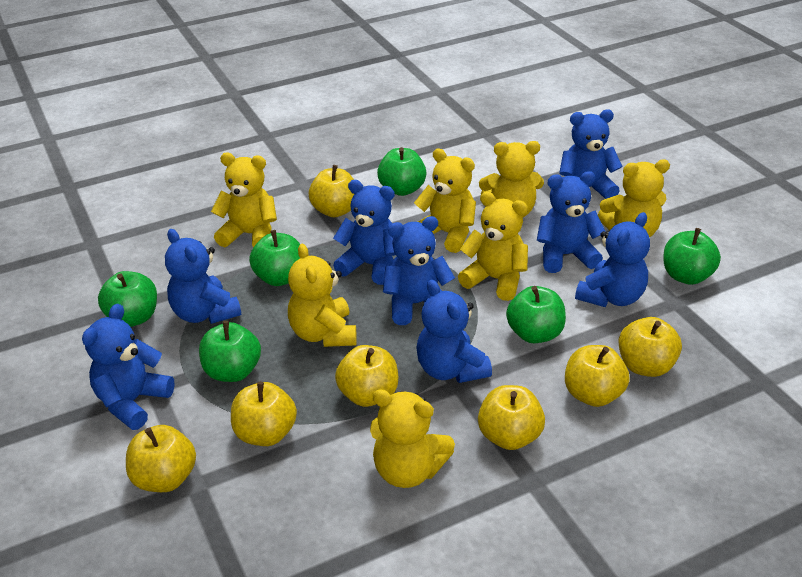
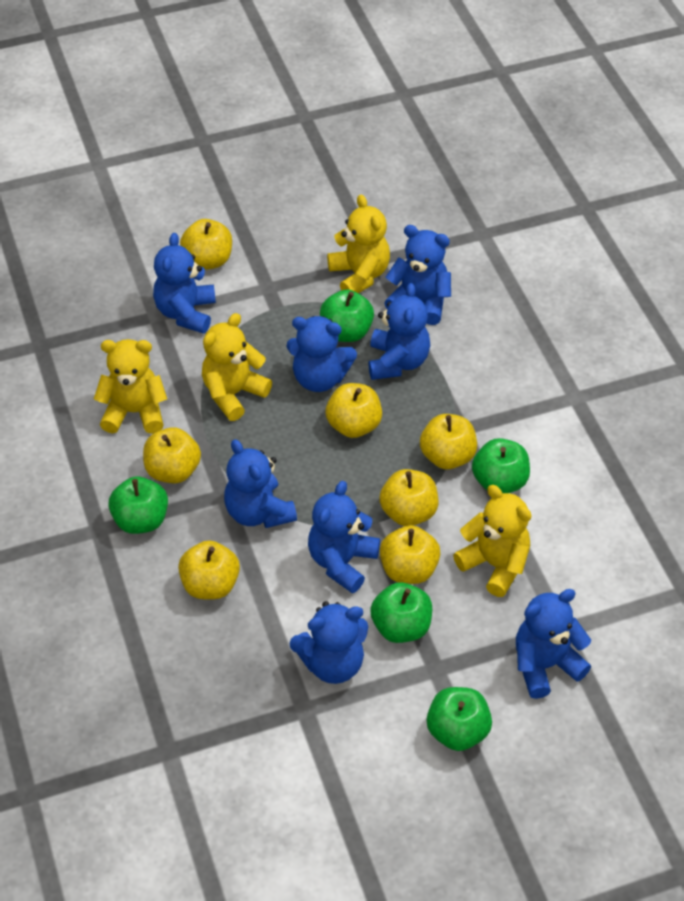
green apple: [98,271,157,327] [199,321,261,382] [249,230,300,286] [377,147,426,196] [506,286,566,343] [663,228,721,285] = 6 -> [108,477,168,534] [320,289,374,342] [370,582,432,643] [427,687,492,751] [472,438,530,493] = 5
yellow teddy bear: [211,153,277,248] [288,244,357,347] [370,389,455,488] [414,148,476,253] [458,192,528,301] [479,141,544,217] [598,160,670,237] = 7 -> [94,339,167,434] [202,313,272,421] [327,195,390,293] [453,485,531,597] = 4

